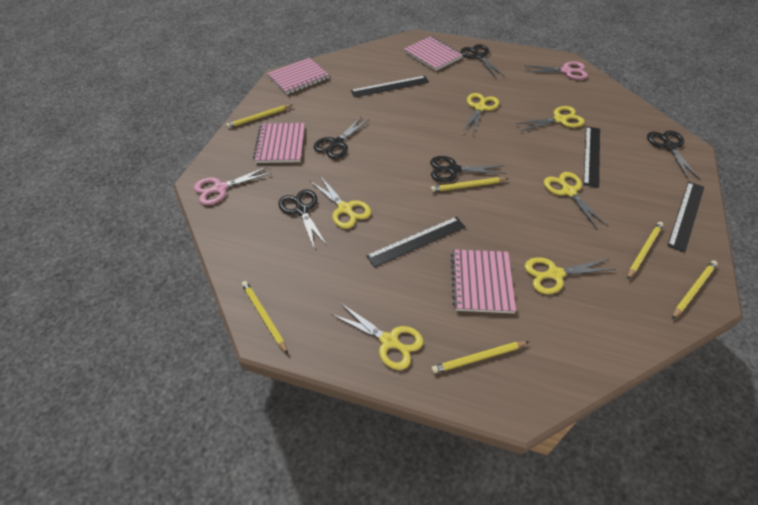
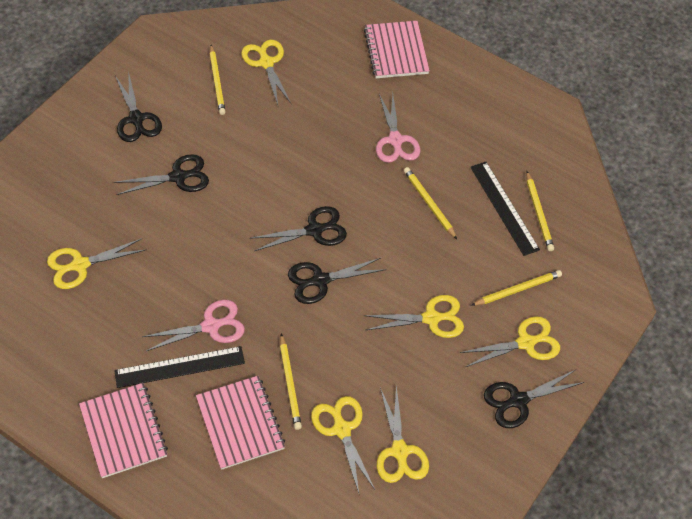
black ruler: [351,76,429,97] [366,217,465,267] [583,126,600,188] [667,182,704,253] = 4 -> [114,346,245,388] [470,162,540,256] = 2
pink notebook: [253,123,305,163] [267,58,329,95] [404,36,463,71] [451,249,516,313] = 4 -> [79,383,168,478] [196,376,285,470] [364,21,430,78] = 3
yellow pencil: [226,105,292,128] [241,281,288,354] [431,177,509,192] [431,341,529,374] [627,222,664,279] [672,260,718,319] = 6 -> [210,45,225,115] [280,334,302,430] [404,167,457,239] [471,270,562,306] [526,171,554,251] = 5

